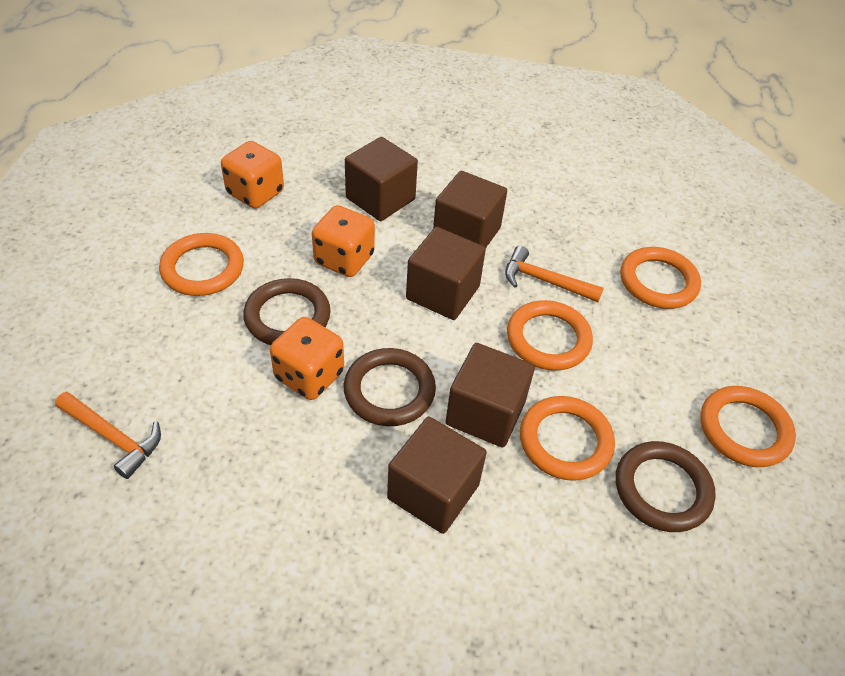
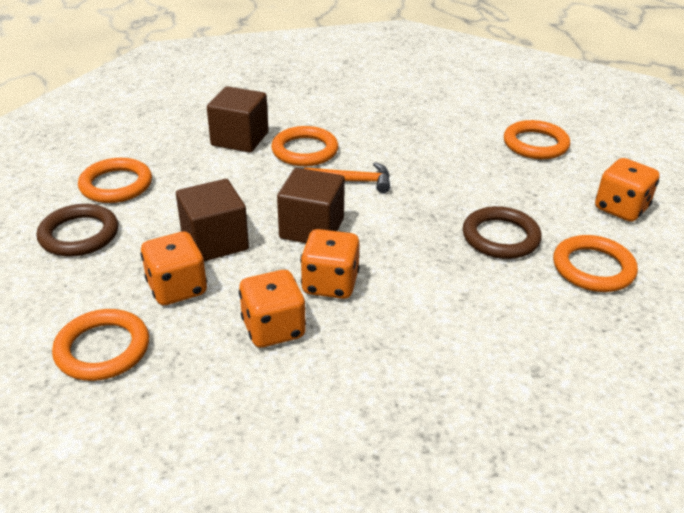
brown cube: [345,137,418,221] [387,417,487,534] [406,227,486,320] [433,171,507,248] [446,343,535,448] = 5 -> [176,179,249,262] [207,86,268,153] [277,168,345,243] = 3
brown ring: [243,278,331,345] [344,348,436,426] [616,441,716,532] = 3 -> [37,204,118,257] [463,206,542,259] = 2
orange dice: [221,141,284,209] [270,317,344,400] [312,205,375,277] = 3 -> [141,232,207,305] [239,270,306,348] [300,229,360,299] [595,158,660,222] = 4
orange hammer: [55,392,161,479] [505,246,604,302] = 2 -> [304,162,390,193] = 1

